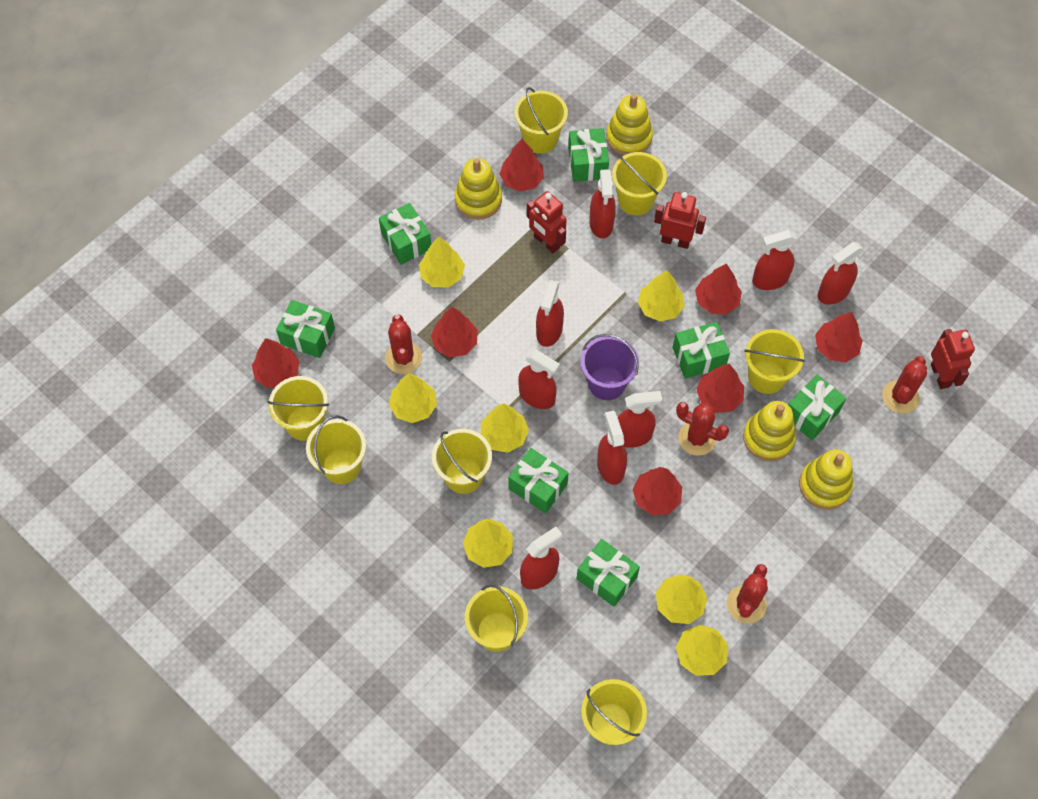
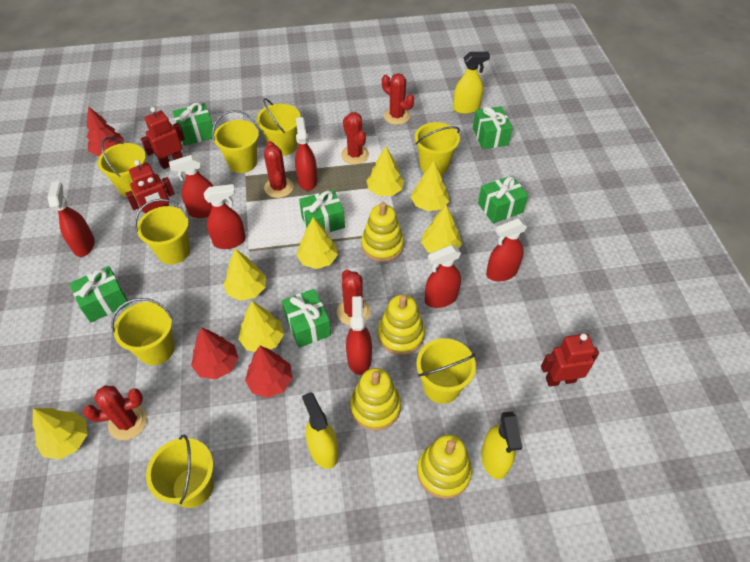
green gift: [276,300,335,358] [379,203,431,265] [508,448,569,513] [568,128,609,182] [577,539,640,607] [673,322,730,378] [788,375,846,440] = 7 -> [69,266,129,323] [173,103,213,146] [282,289,331,348] [299,190,345,233] [473,106,513,149] [478,176,528,224] = 6
purple bucket: [580,334,639,400] = 1 -> none = 0
red cactus: [385,314,422,374] [676,402,729,456] [727,564,768,624] [882,356,927,414] = 4 -> [83,385,147,440] [264,141,294,198] [337,270,371,326] [341,112,369,165] [382,73,414,125] = 5
red spray bottle: [518,349,560,409] [520,527,562,590] [536,280,564,347] [589,169,616,238] [597,411,627,485] [618,391,662,448] [752,230,797,290] [818,242,864,305] = 8 -> [47,181,95,257] [169,155,213,218] [204,184,246,249] [295,117,318,191] [346,296,372,375] [425,245,461,308] [486,218,528,281] = 7
red tree: [252,338,300,388] [431,307,478,357] [499,139,544,192] [633,467,682,515] [695,264,742,314] [696,364,744,413] [815,312,863,362] = 7 -> [87,106,124,156] [191,327,238,379] [245,346,293,398] = 3
yellow spray bottle: none = 0 -> [302,392,338,469] [453,52,490,114] [481,412,522,479] = 3

